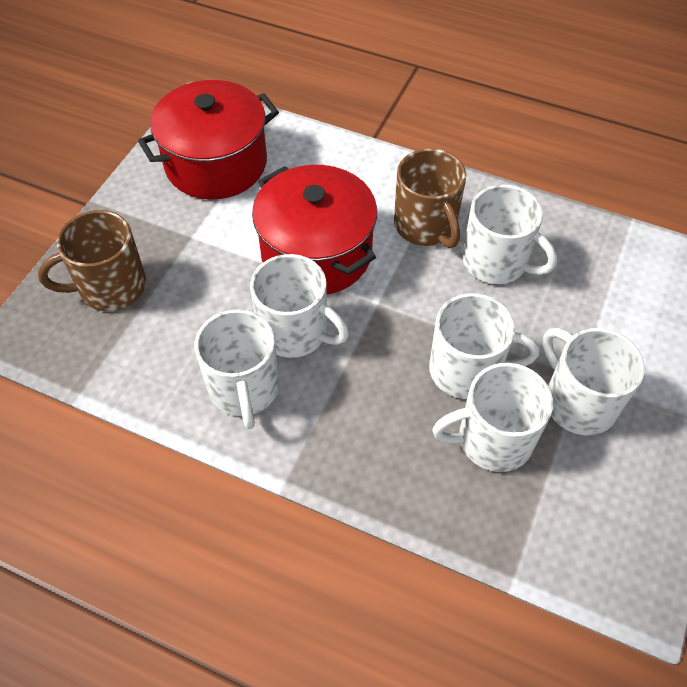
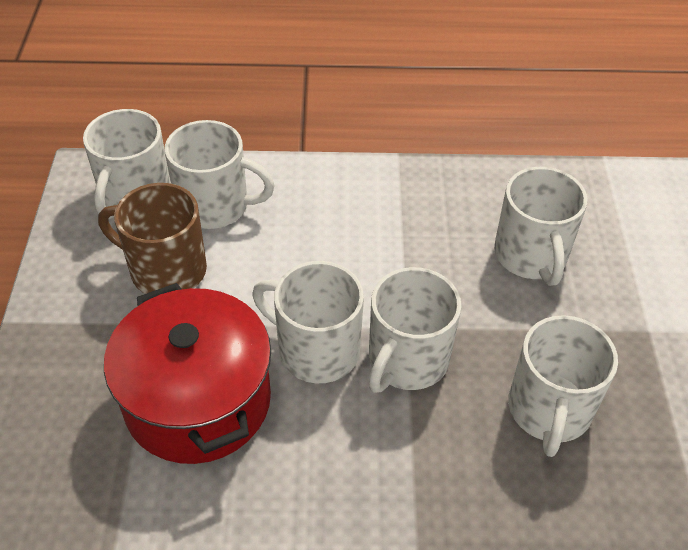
brown mug: [38,210,146,311] [394,148,466,248] = 2 -> [98,183,207,294] = 1
red pot: [138,80,279,199] [252,165,377,294] = 2 -> [104,283,271,464] = 1

